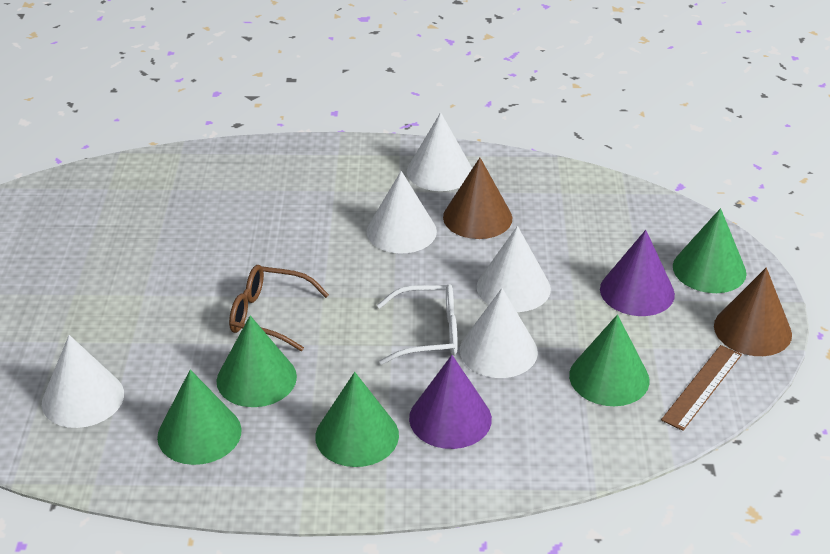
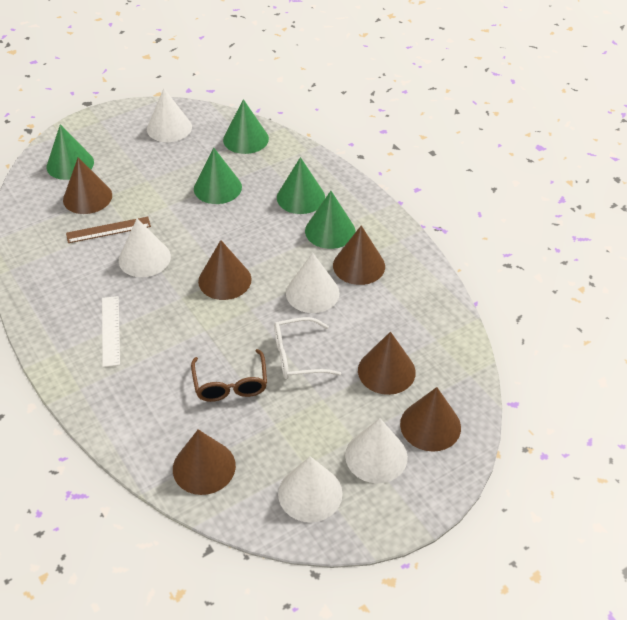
brown cone: [443,158,512,239] [714,268,792,356] = 2 -> [63,157,112,214] [173,429,236,495] [198,240,252,300] [333,225,385,285] [358,332,416,395] [400,387,461,452] = 6
purple cone: [409,355,492,449] [600,230,675,316] = 2 -> none = 0
white ruler: none = 0 -> [102,296,120,367] = 1

